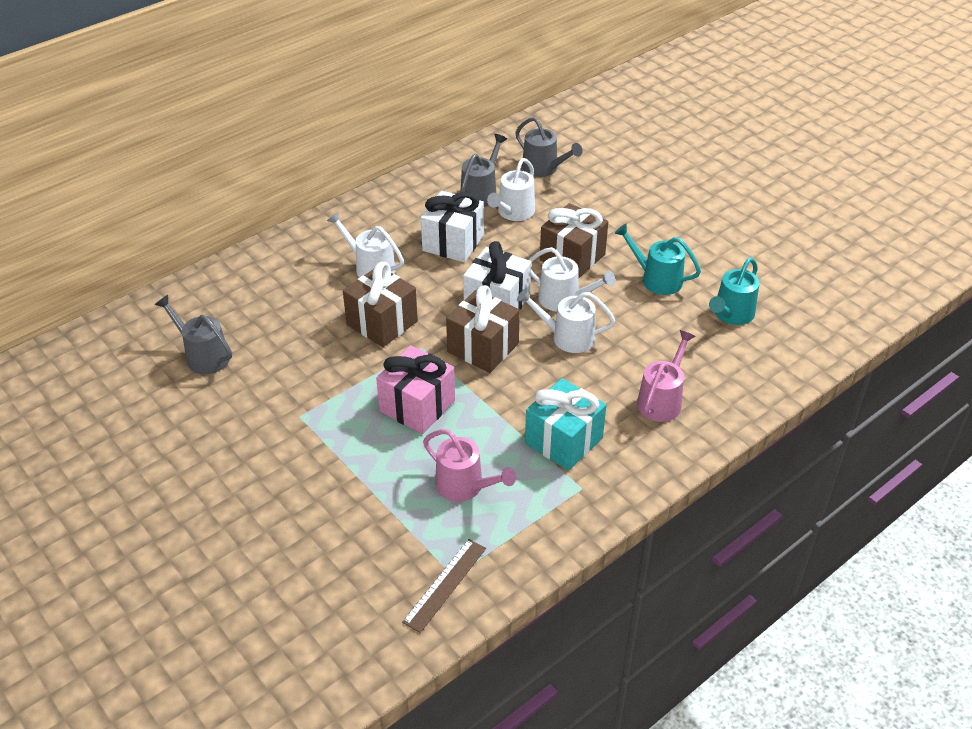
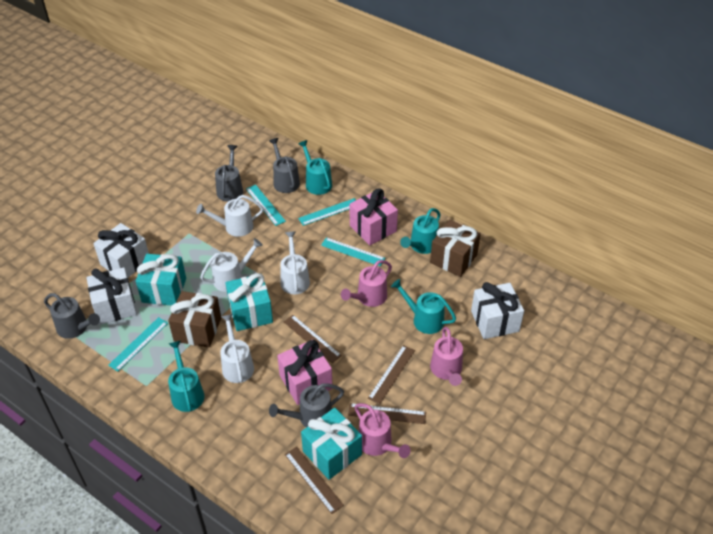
brown gift: [343,262,418,347] [446,285,520,373] [540,203,608,278] = 3 -> [168,291,221,348] [430,220,481,277] = 2
brown ruler: [402,539,486,633] = 1 -> [284,315,342,363] [285,447,344,514] [348,403,426,424] [368,345,415,404] = 4
grey watering can: [155,295,232,374] [460,134,507,207] [515,117,583,177] = 3 -> [44,293,100,339] [215,145,243,202] [269,138,300,193] [269,383,344,427] = 4
pink gift: [376,345,455,434] = 1 -> [277,340,333,405] [350,189,398,245] = 2
pink watering can: [423,429,516,502] [637,330,696,422] = 2 -> [341,260,392,307] [355,403,410,458] [430,327,463,386] = 3
turquoise gift: [525,378,606,471] = 1 -> [136,254,186,306] [225,273,273,331] [301,408,362,480] = 3
turquoise ruler: none = 0 -> [108,317,168,372] [246,185,286,226] [298,198,356,226] [321,237,385,266] = 4
turquoise watering can: [615,224,701,295] [709,257,760,325] = 2 -> [168,341,205,412] [298,140,332,195] [391,279,456,334] [400,208,441,254] = 4
white gift: [421,191,484,262] [463,241,531,310] = 2 -> [86,267,137,325] [93,223,149,277] [471,282,524,339] = 3

